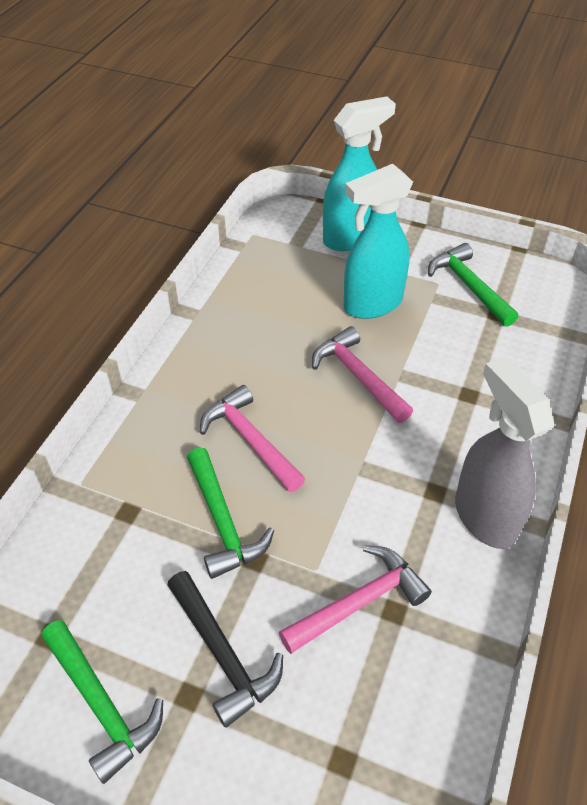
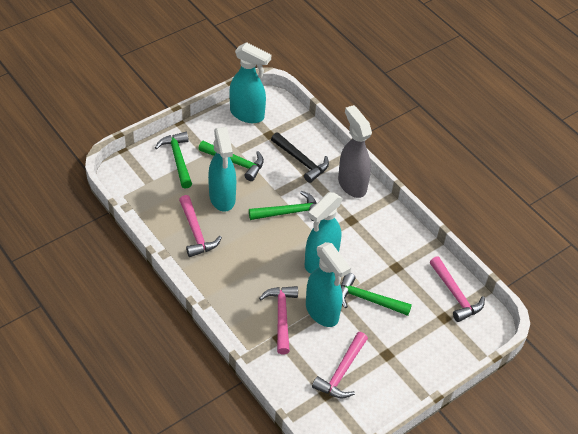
green hammer: [41,620,163,784] [187,448,274,579] [428,243,518,327] = 3 -> [155,132,192,189] [198,141,264,181] [249,191,317,221] [341,273,412,316] = 4
pink hammer: [200,385,305,492] [279,545,432,654] [312,326,413,423] = 3 -> [179,195,222,257] [259,286,298,354] [312,332,368,399] [430,256,485,322] = 4
turquoise spray bottle: [323,96,396,251] [344,164,413,319] = 2 -> [208,127,236,212] [229,42,271,123] [305,192,343,273] [306,242,351,327] = 4

